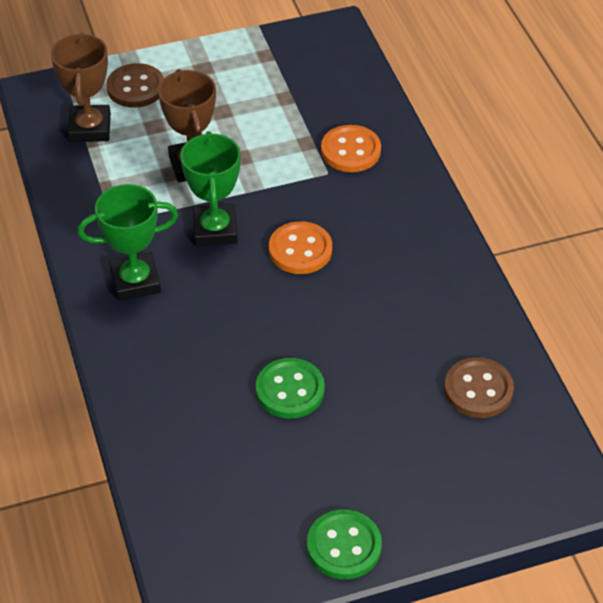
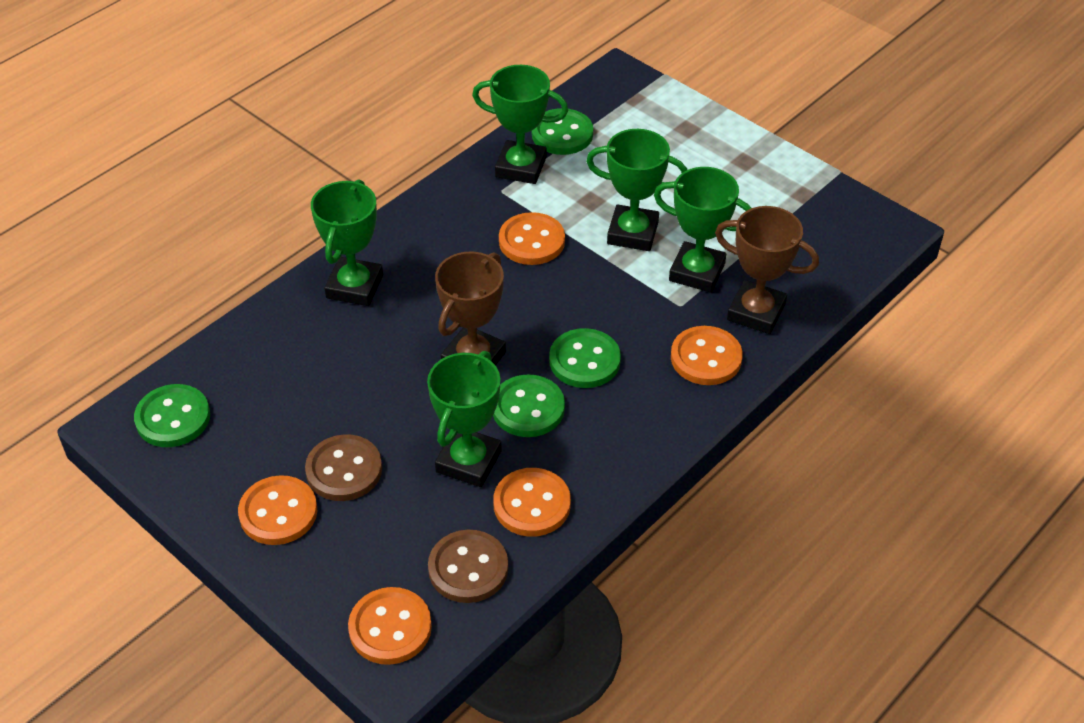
green button: [256,358,325,418] [307,509,382,579] = 2 -> [134,384,210,447] [493,374,565,437] [532,108,593,155] [549,328,621,388] = 4
green trophy: [78,184,178,301] [180,131,241,246] = 2 -> [311,179,383,306] [427,351,502,487] [472,65,568,184] [586,129,688,251] [654,167,751,293] = 5
orange button: [269,221,332,274] [321,125,381,172] = 2 -> [238,475,317,545] [348,587,432,665] [493,468,571,537] [499,212,565,265] [671,326,743,385] = 5

